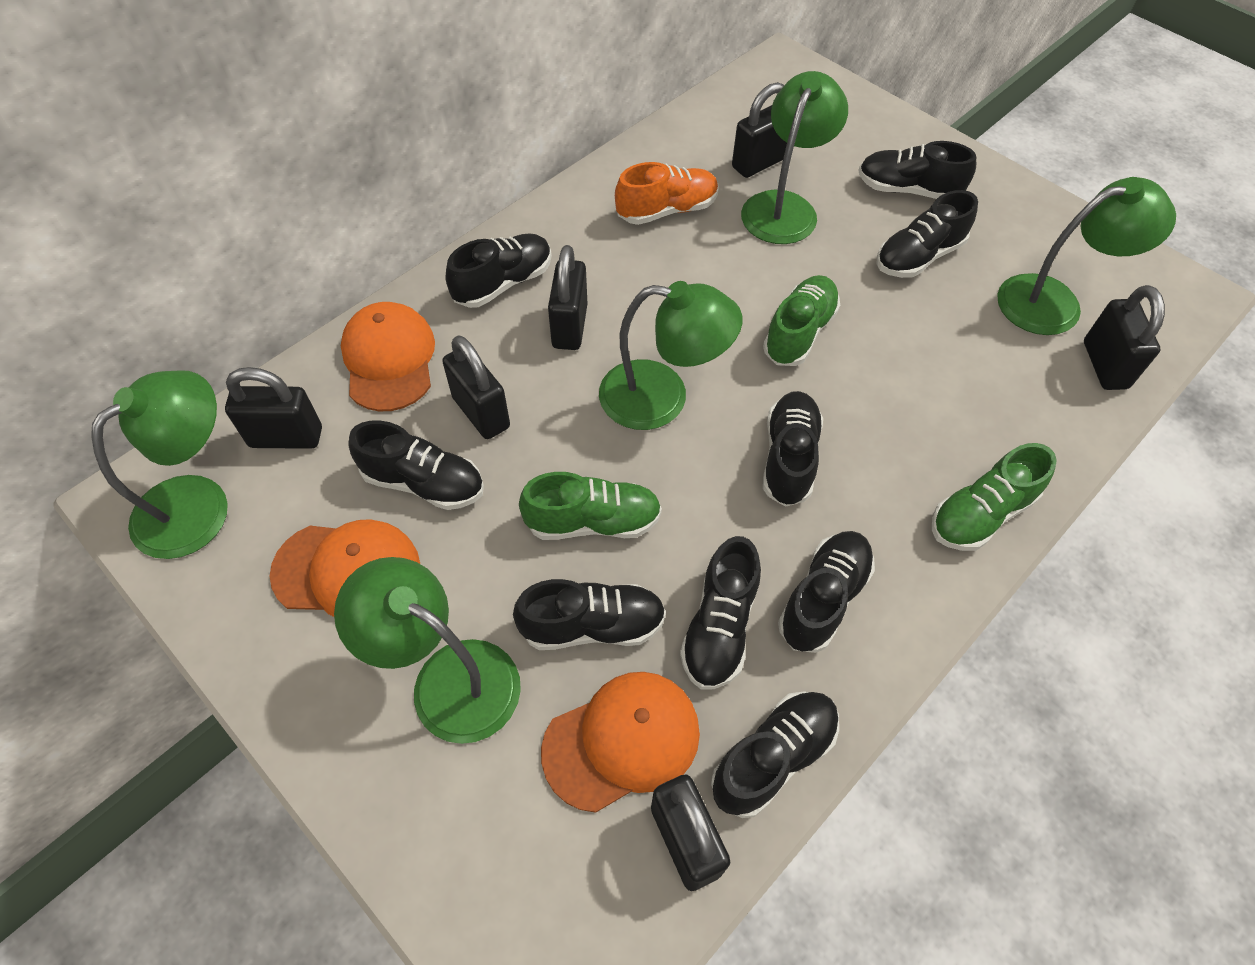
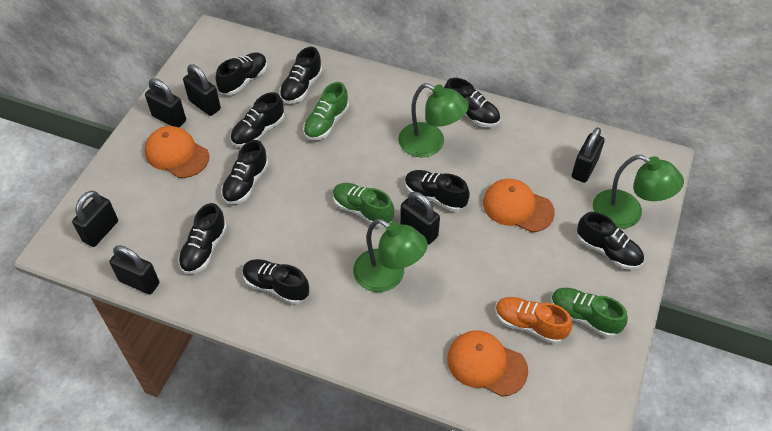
green lamp: [91,370,228,559] [334,557,521,744] [599,281,743,430] [741,71,848,244] [997,177,1176,335] = 5 -> [353,219,428,292] [398,83,469,157] [593,155,684,229] = 3

